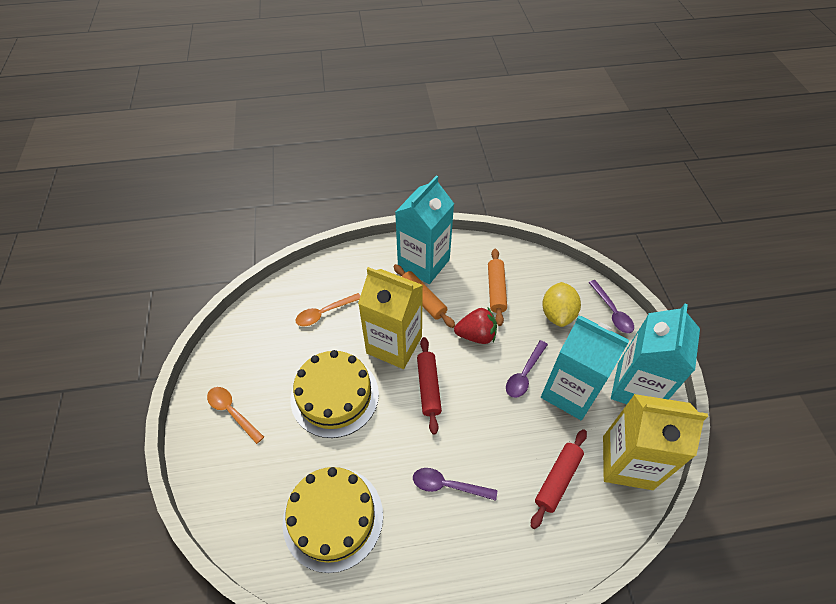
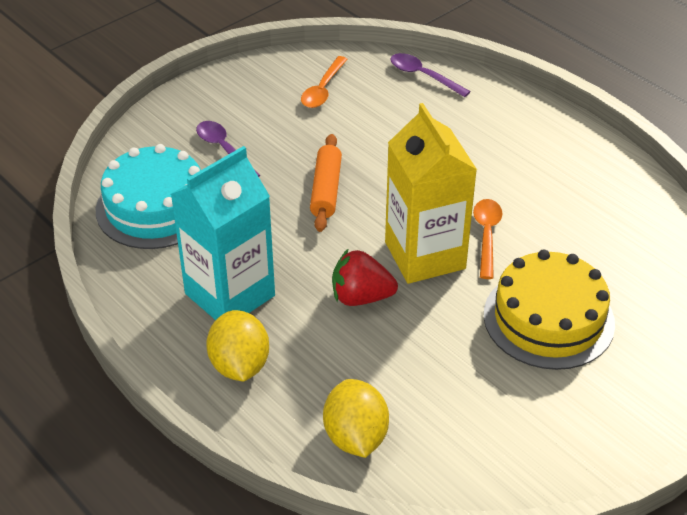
orange rolling pin: [394,264,455,328] [488,249,507,326] = 2 -> [310,134,342,232] = 1
purple spoon: [413,468,497,501] [506,340,548,398] [588,280,634,333] = 3 -> [196,121,260,177] [390,53,471,97] = 2
red rolling pin: [417,337,442,435] [531,429,587,529] = 2 -> none = 0
turquoise cake: none = 0 -> [96,144,201,249] = 1
turquoise carton: [395,176,454,284] [541,316,629,420] [611,304,700,404] = 3 -> [171,146,275,320] = 1
yellow cake: [283,467,383,573] [291,350,379,438] = 2 -> [484,250,615,370] = 1
yellow carton: [358,267,423,369] [603,394,708,490] = 2 -> [385,103,477,284] = 1
yellow lemon: [542,282,581,327] = 1 -> [206,310,269,382] [323,379,389,458] = 2

